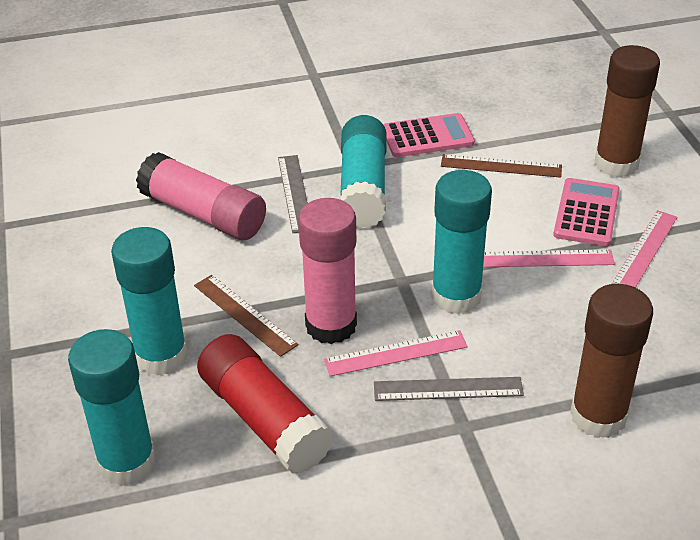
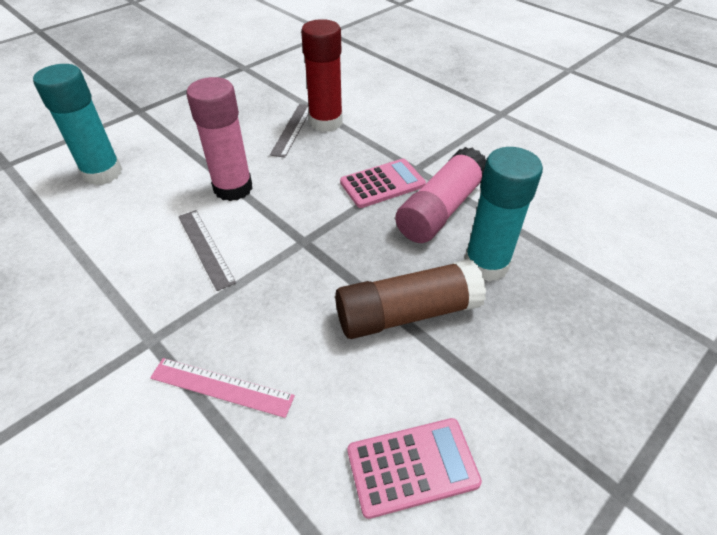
brown glue stick: [570,284,653,438] [594,45,660,177] = 2 -> [335,259,486,339] = 1
brown ruler: [194,275,298,357] [441,154,562,178] = 2 -> none = 0
pink ruler: [324,330,468,376] [483,249,615,267] [612,210,677,288] = 3 -> [150,358,295,418] = 1
turquoise glue stick: [68,329,156,486] [111,227,188,376] [339,115,387,228] [431,170,492,314] = 4 -> [33,64,122,185] [465,147,543,282] = 2

